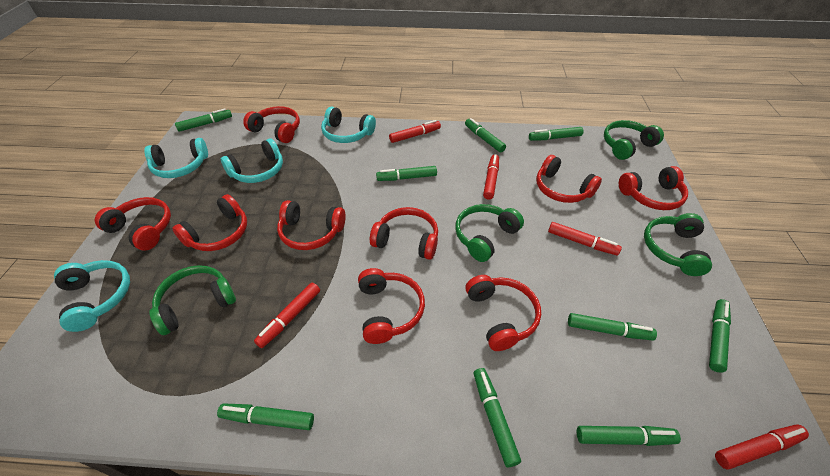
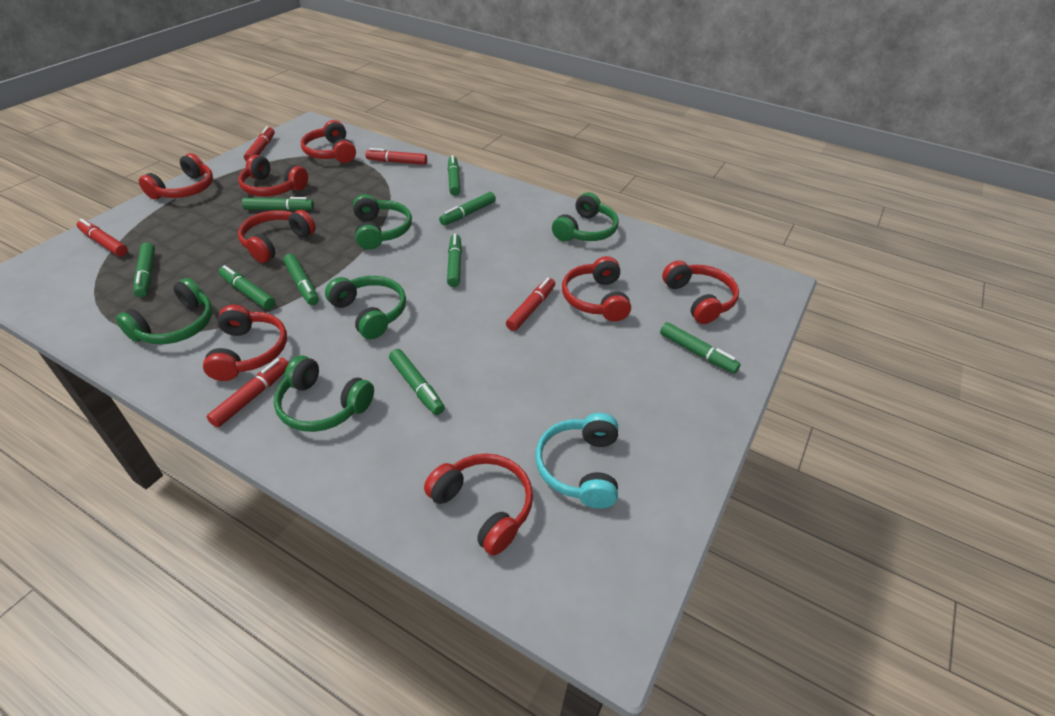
green headphones: [149,265,236,335] [455,204,524,262] [604,120,664,160] [644,213,712,276] = 4 -> [116,278,213,344] [274,355,374,432] [325,276,406,339] [353,194,412,250] [552,192,619,242] = 5
red headphones: [95,197,171,251] [172,194,247,251] [243,106,300,143] [277,200,346,250] [358,268,425,344] [370,207,438,260] [466,275,541,351] [536,155,602,203] [619,166,688,210] = 9 -> [139,153,213,199] [203,305,287,381] [238,155,308,196] [238,210,316,263] [301,120,356,163] [424,453,533,556] [562,256,631,321] [662,260,739,324] = 8
turquoise headphones: [54,260,130,332] [144,138,208,178] [221,138,283,183] [321,106,376,143] = 4 -> [535,413,618,509] = 1

